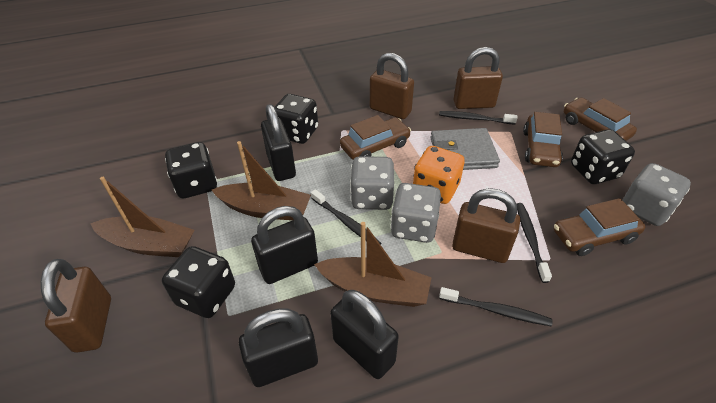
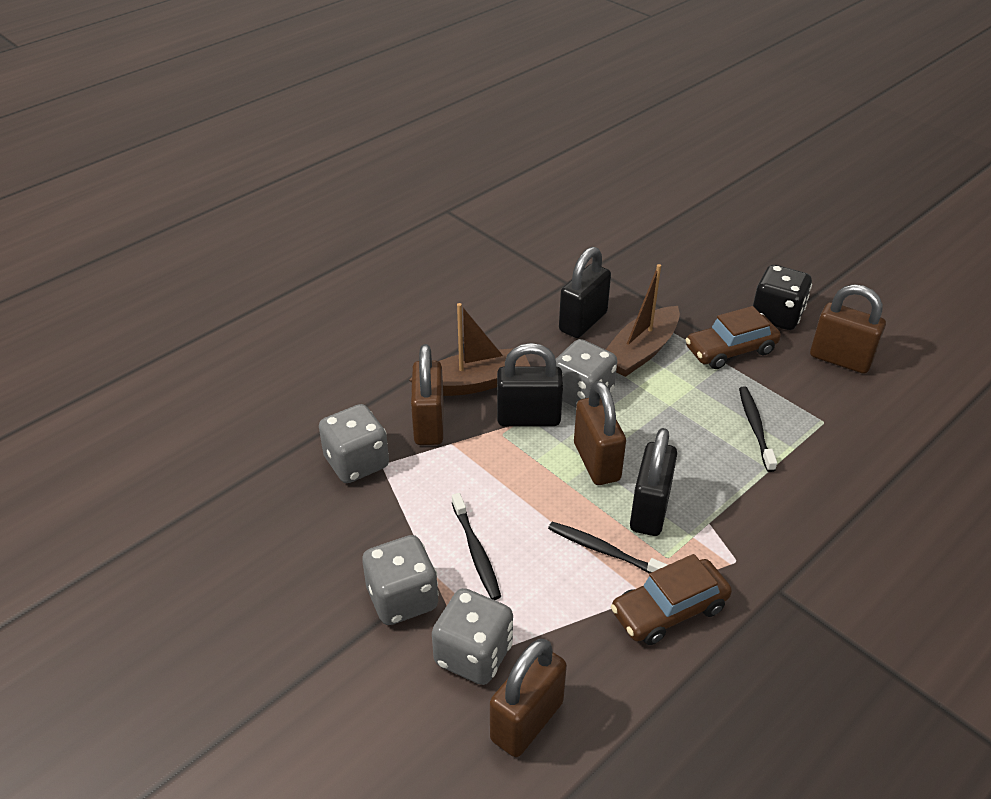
black dice: [162,246,235,318] [165,142,217,198] [275,94,318,144] [571,129,635,184] = 4 -> [753,265,812,330] = 1
black padlock: [239,309,318,387] [251,206,318,284] [261,104,296,181] [330,290,399,379] = 4 -> [497,343,563,426] [559,247,611,338] [630,428,677,536] = 3
black toothbrush: [311,189,381,245] [439,111,517,124] [439,287,553,326] [517,203,552,283] = 4 -> [452,493,501,600] [548,522,668,574] [739,387,777,472] = 3
brown boat: [90,177,195,257] [212,141,311,220] [314,222,432,307] = 3 -> [409,303,530,396] [606,264,680,377] = 2
brown car: [340,115,411,160] [523,112,563,167] [554,198,645,256] [564,98,637,141] = 4 -> [611,554,732,645] [685,306,781,369] = 2
grey dice: [350,156,394,210] [390,183,441,243] [623,163,691,226] = 3 -> [319,404,389,483] [362,535,439,625] [432,588,513,685] [556,339,617,408] = 4
grey wallet: [430,128,500,170] = 1 -> none = 0
orange dice: [413,146,465,204] = 1 -> none = 0

